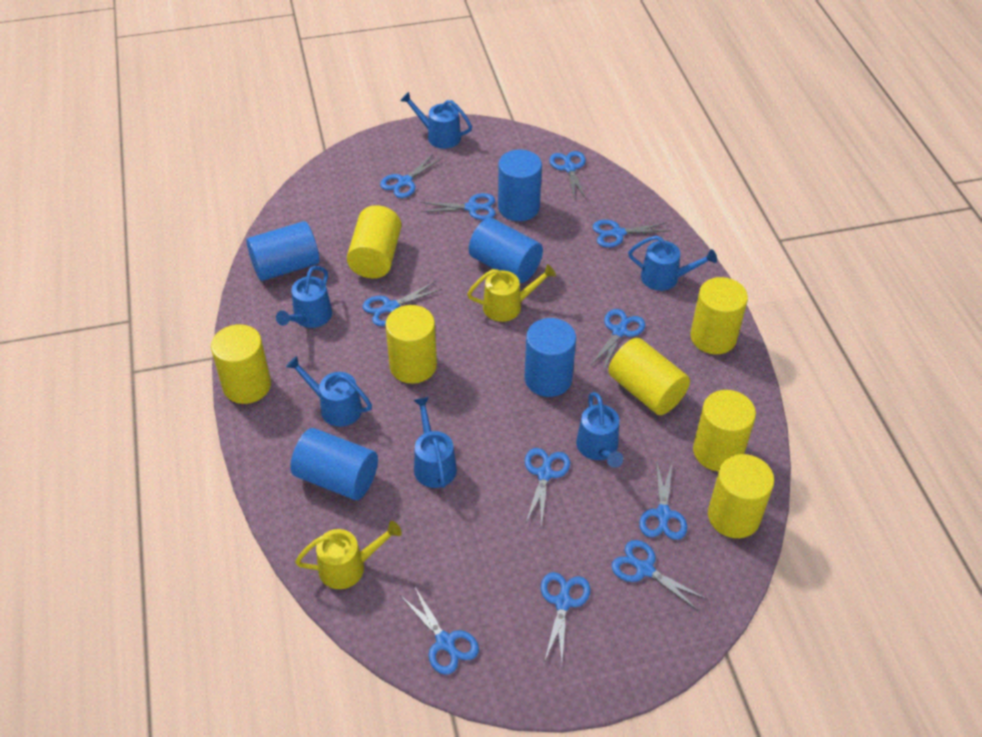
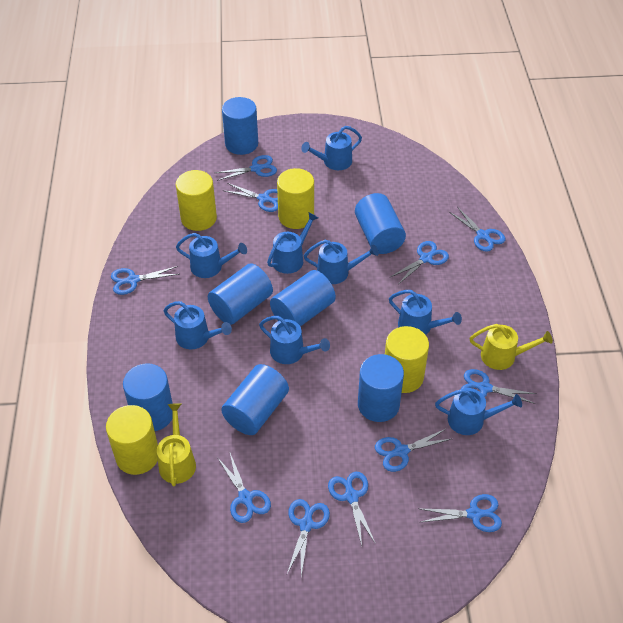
blue cylinder: [246,221,319,281] [290,428,378,500] [469,218,543,283] [498,150,542,221] [524,318,576,397] = 5 -> [123,364,173,431] [208,264,273,325] [221,364,289,435] [222,97,258,155] [270,270,336,327] [355,193,406,254] [358,354,404,422] = 7
blue watering can: [276,266,332,328] [286,356,372,427] [400,92,472,149] [414,397,457,488] [576,392,623,468] [628,236,717,291] = 6 -> [164,301,232,349] [176,233,247,278] [259,316,330,364] [267,212,318,274] [301,126,362,170] [304,240,379,284] [389,290,462,335] [435,388,522,435] = 8
yellow cylinder: [211,324,271,404] [347,205,401,278] [385,305,437,384] [608,338,690,415] [690,277,748,354] [693,390,756,471] [708,454,774,538] = 7 -> [106,405,158,475] [176,170,217,231] [277,168,314,229] [385,326,429,393] = 4

